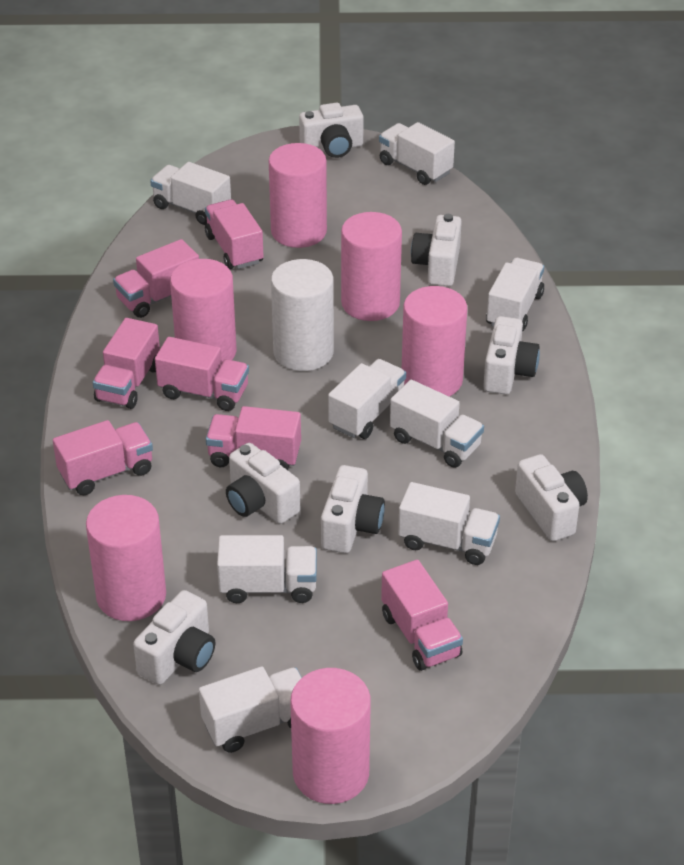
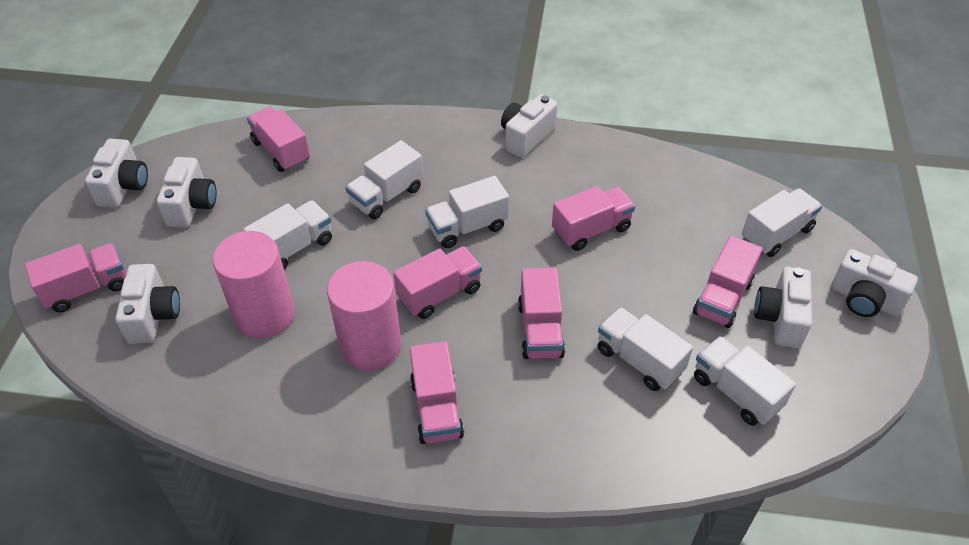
pink cylinder: [86,495,166,621] [170,259,237,362] [269,143,327,248] [290,668,371,804] [341,212,402,321] [402,286,467,397] = 6 -> [213,231,294,338] [327,261,401,371] = 2
white camera: [133,590,215,685] [226,443,300,524] [299,103,364,158] [321,465,385,553] [411,214,462,286] [483,316,540,395] [515,454,588,541] = 7 -> [85,139,148,208] [115,264,180,344] [157,157,217,228] [501,94,557,158] [754,267,812,349] [831,249,918,317] = 6
white cylinder: [271,259,334,371] = 1 -> none = 0
white truck: [150,162,231,225] [199,666,302,753] [217,535,317,603] [328,359,406,439] [379,122,455,185] [390,380,484,468] [398,482,500,565] [486,258,544,331] = 8 -> [243,200,332,269] [346,140,423,219] [425,176,509,248] [598,307,693,391] [694,336,796,425] [742,188,822,257] = 6

